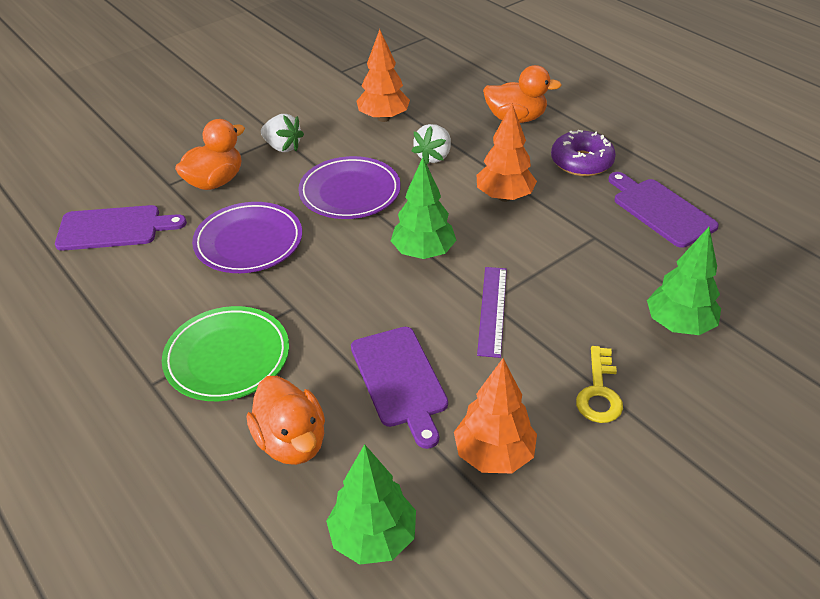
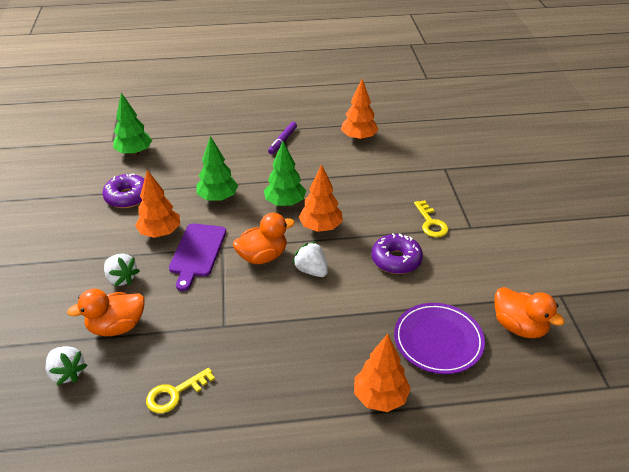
green plate: [162,306,289,401] = 1 -> none = 0
orange tree: [356,29,410,122] [454,358,537,473] [477,103,537,202] = 3 -> [135,170,180,238] [299,164,343,232] [341,79,379,141] [354,334,411,412] = 4
purple cutting board: [55,205,187,251] [351,327,448,449] [608,172,719,248] = 3 -> [169,223,226,291] = 1
purple donut: [551,130,616,176] = 1 -> [102,174,144,208] [371,233,423,274] = 2
purple marker: none = 0 -> [268,122,297,154] = 1
purple plate: [192,202,302,273] [298,156,401,219] = 2 -> [394,303,485,374] = 1
purple ruler: [477,267,507,358] = 1 -> none = 0
white strawberry: [261,114,304,152] [412,124,451,164] = 2 -> [46,346,88,385] [104,254,140,287] [292,241,328,277] = 3
yellow key: [576,346,623,423] = 1 -> [146,368,215,413] [414,200,449,238] = 2

